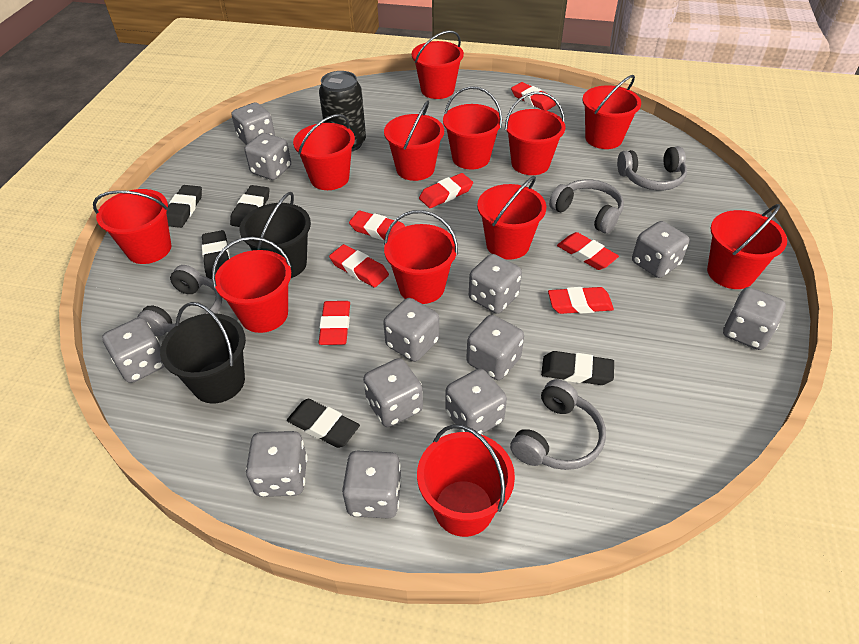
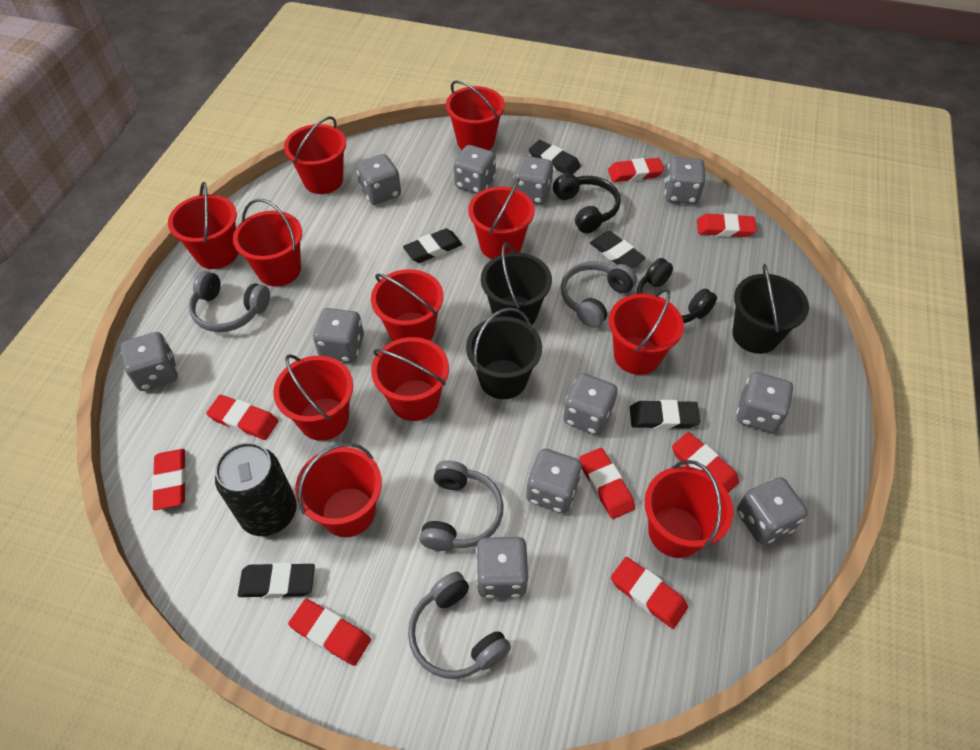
black bucket: [160,302,246,404] [239,192,311,278] = 2 -> [466,308,542,399] [481,242,552,325] [732,264,809,354] = 3
black headphones: none = 0 -> [553,173,621,233] [637,258,717,323] = 2
grey dice: [102,318,165,383] [231,102,275,145] [244,133,291,180] [246,431,308,497] [342,451,402,519] [363,358,423,427] [383,298,439,362] [445,369,507,434] [466,315,524,380] [469,254,522,314] [632,221,689,278] [723,287,786,350] = 12 -> [121,332,178,391] [313,308,364,362] [356,154,401,205] [454,145,496,194] [476,537,529,598] [513,156,553,205] [526,449,582,513] [563,373,618,435] [665,157,706,204] [737,372,793,433] [737,477,808,544] = 11
red bucket: [93,189,171,264] [212,237,292,333] [293,114,355,190] [384,100,444,181] [384,210,458,304] [412,30,464,99] [417,424,515,537] [443,86,502,170] [477,176,546,260] [505,92,566,175] [582,75,641,149] [707,204,787,289] = 12 -> [168,182,238,269] [233,199,302,286] [273,354,353,441] [284,116,346,194] [295,443,382,537] [371,269,444,341] [371,337,449,421] [446,80,505,150] [468,178,535,259] [609,289,684,375] [645,460,733,558] = 11
red eraser: [318,301,350,345] [329,244,389,288] [349,210,406,240] [419,173,473,208] [511,82,556,111] [548,287,614,314] [557,232,619,270] = 7 -> [152,449,186,510] [206,395,278,440] [288,599,371,666] [579,448,635,519] [608,158,664,182] [611,557,688,629] [672,432,739,493] [697,213,757,237] = 8

